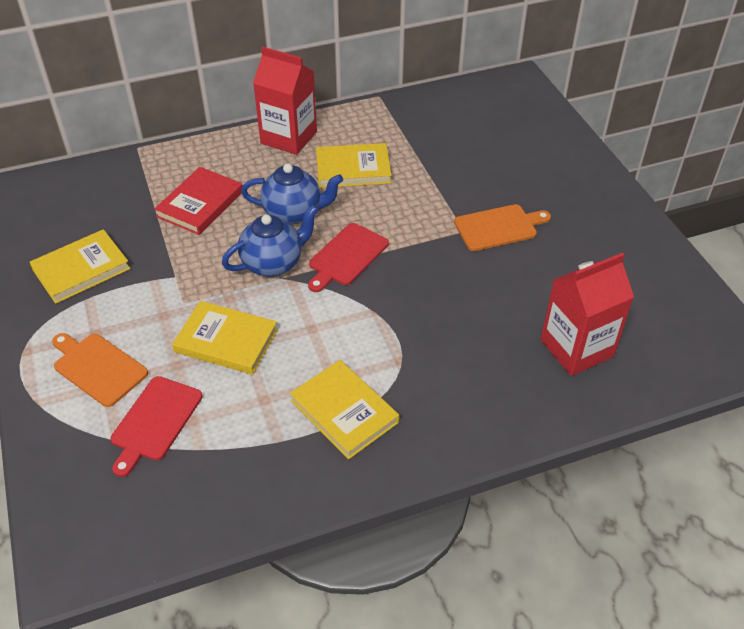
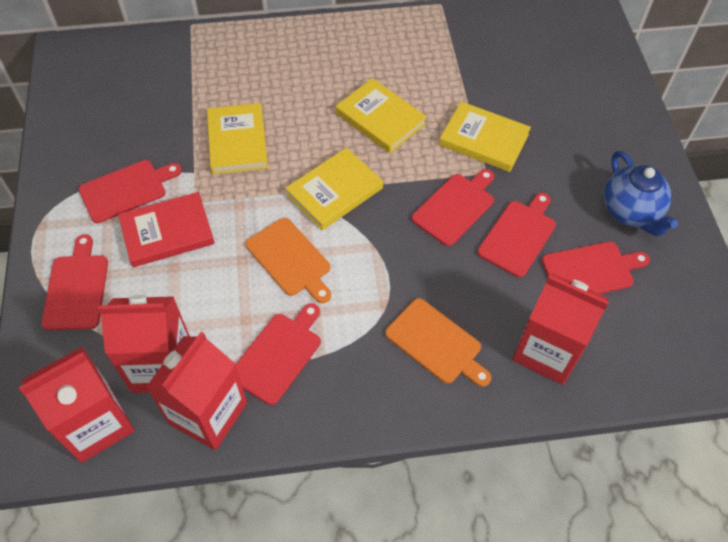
blue teapot: [222,205,319,277] [241,163,343,224] = 2 -> [604,151,678,236] = 1
red carton: [253,47,317,155] [541,253,634,376] = 2 -> [19,347,135,463] [98,295,190,393] [146,332,247,450] [512,273,609,385] = 4
red cutting board: [111,376,202,477] [308,223,389,292] = 2 -> [41,234,108,330] [79,160,182,223] [235,303,321,405] [411,169,494,246] [477,192,556,277] [542,242,650,294] = 6

